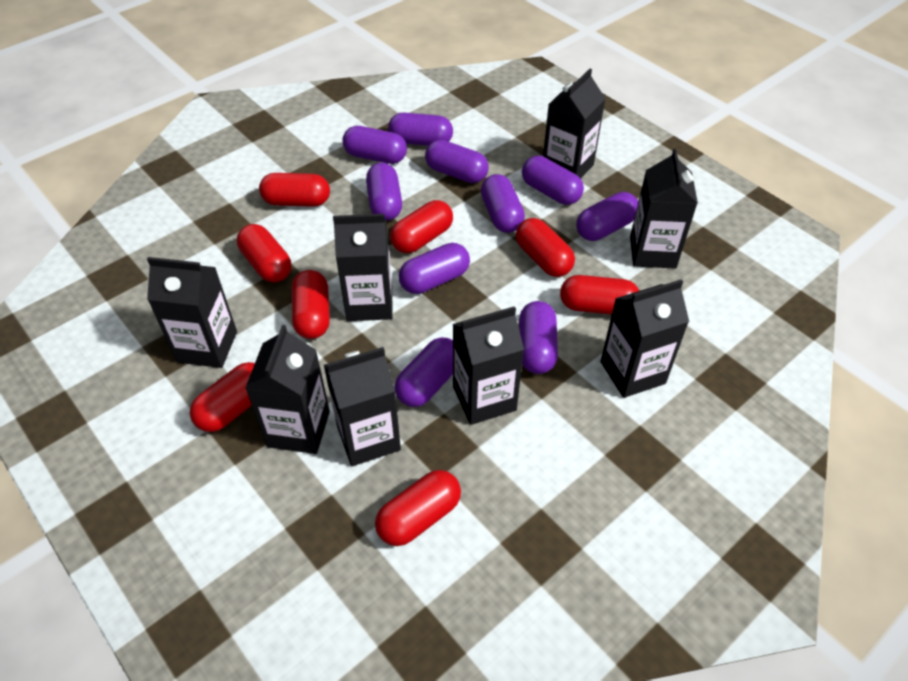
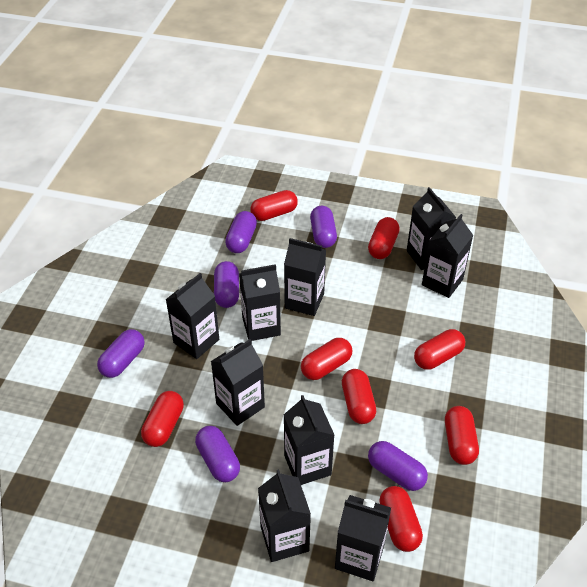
black carton: [147,257,237,368] [245,325,330,454] [324,347,401,466] [333,214,393,321] [453,306,524,425] [543,69,606,178] [601,279,689,398] [630,149,698,269] = 8 -> [166,273,219,359] [211,339,265,426] [239,264,281,341] [258,469,311,562] [284,238,326,316] [284,395,334,485] [335,495,391,581] [407,187,456,270] [422,214,473,298] = 9
purple capsule: [342,126,407,164] [366,163,402,221] [388,113,453,146] [395,337,453,407] [399,243,470,294] [425,140,488,183] [481,174,525,233] [519,301,558,374] [522,156,584,205] [576,192,638,241] = 10 -> [97,329,145,378] [195,426,240,482] [214,261,239,308] [225,211,257,253] [310,206,337,248] [368,441,428,491] = 6

